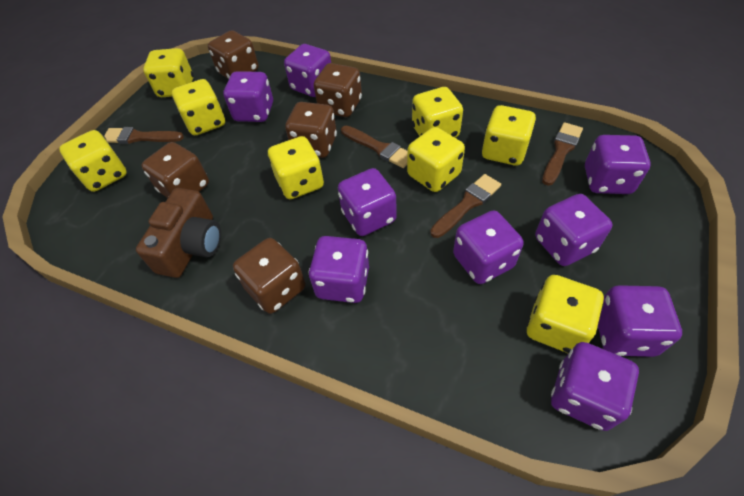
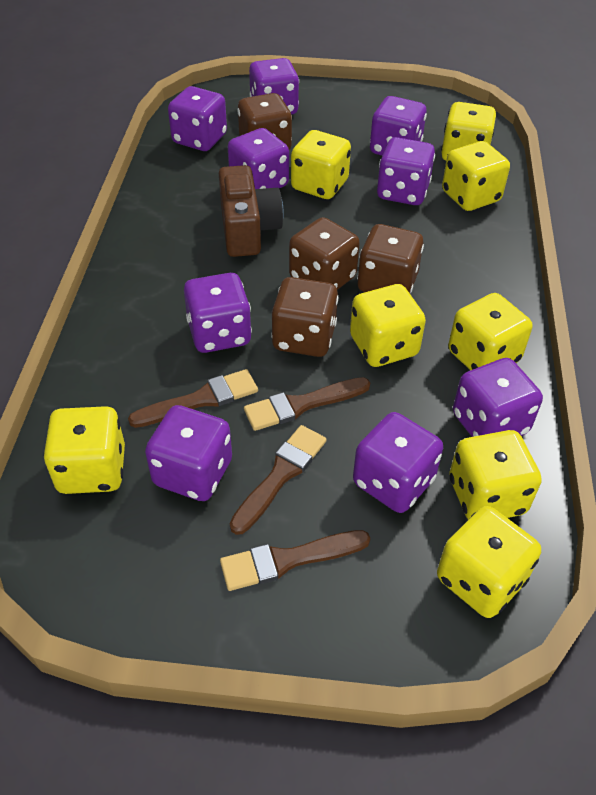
brown dice: [141,142,209,198] [208,30,259,79] [233,238,305,314] [285,102,337,158] [314,63,362,117] = 5 -> [237,93,292,150] [271,277,339,357] [289,217,360,290] [357,224,424,293] = 4

